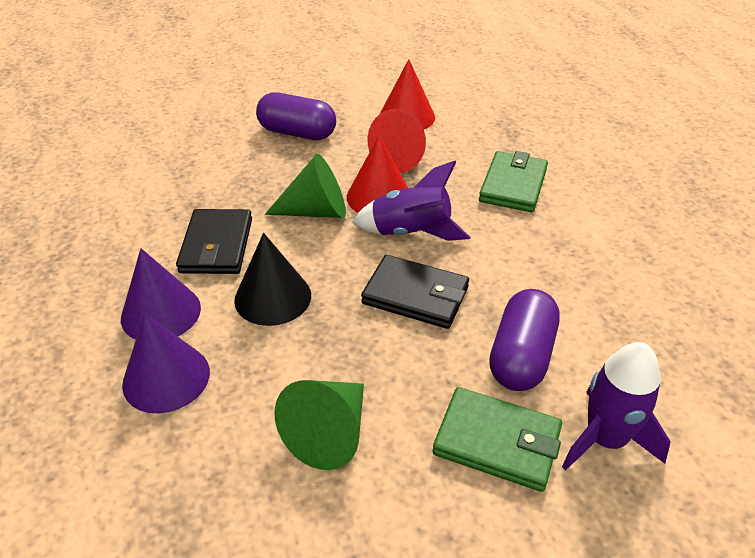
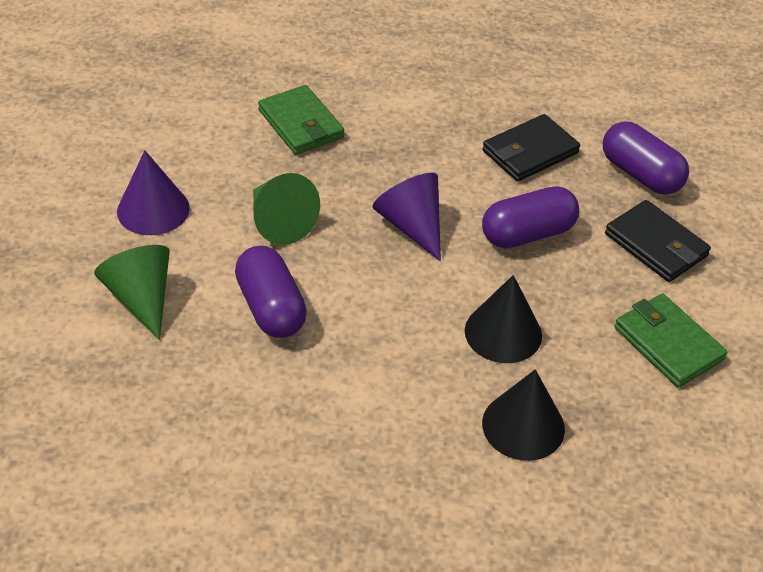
black cone: [234,233,311,326] = 1 -> [465,275,542,363] [482,369,565,461] = 2
purple capsule: [256,93,336,140] [489,289,560,391] = 2 -> [235,246,307,338] [482,186,579,248] [603,122,689,195] = 3
purple rocket: [352,161,471,241] [562,342,671,471] = 2 -> none = 0
red cone: [347,135,408,213] [368,109,426,173] [380,59,435,129] = 3 -> none = 0

